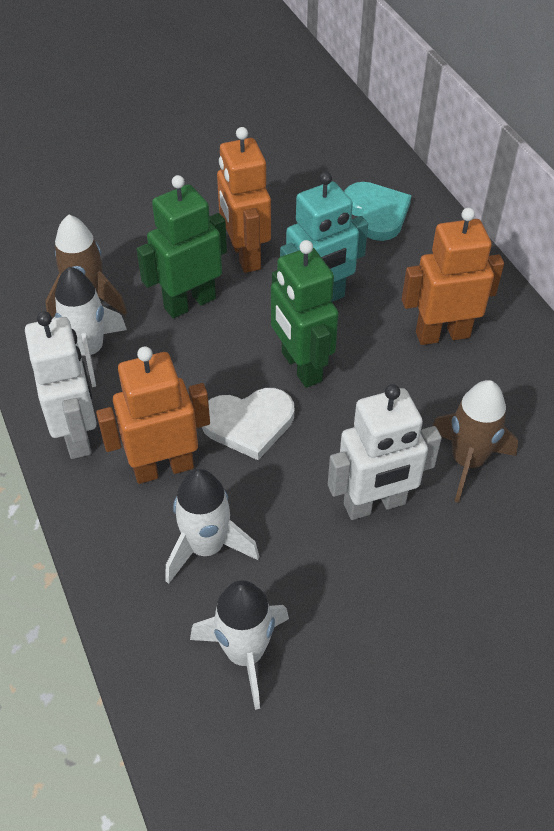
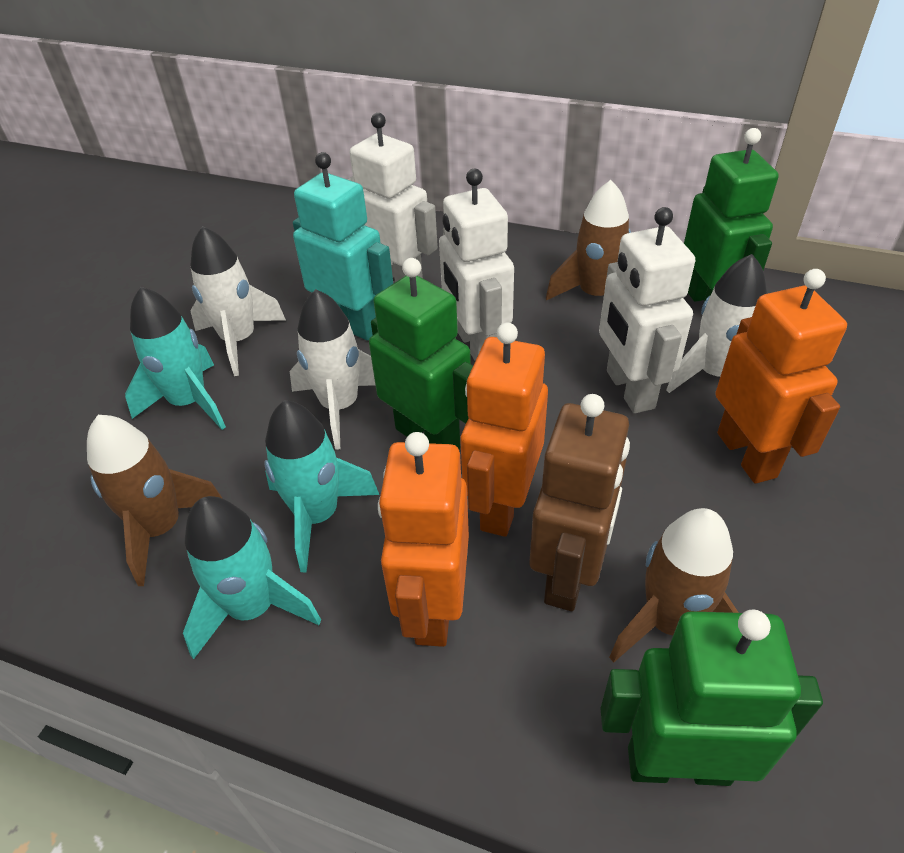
brown robot: none = 0 -> [530,394,630,611] = 1
brown rocket: [46,214,127,317] [432,380,518,503] = 2 -> [87,415,223,586] [546,180,631,300] [609,508,739,663] = 3
green robot: [137,175,227,318] [271,240,339,388] = 2 -> [369,258,473,449] [601,609,823,786] [684,128,779,302] = 3
turquoise heart: [344,182,411,241] = 1 -> none = 0
turquoise rocket: none = 0 -> [125,287,226,430] [183,496,321,659] [264,400,379,573] = 3
white heart: [202,388,294,460] = 1 -> none = 0
white robot: [25,311,97,459] [328,384,442,520] = 2 -> [347,113,438,282] [439,169,514,361] [599,207,695,414] = 3

